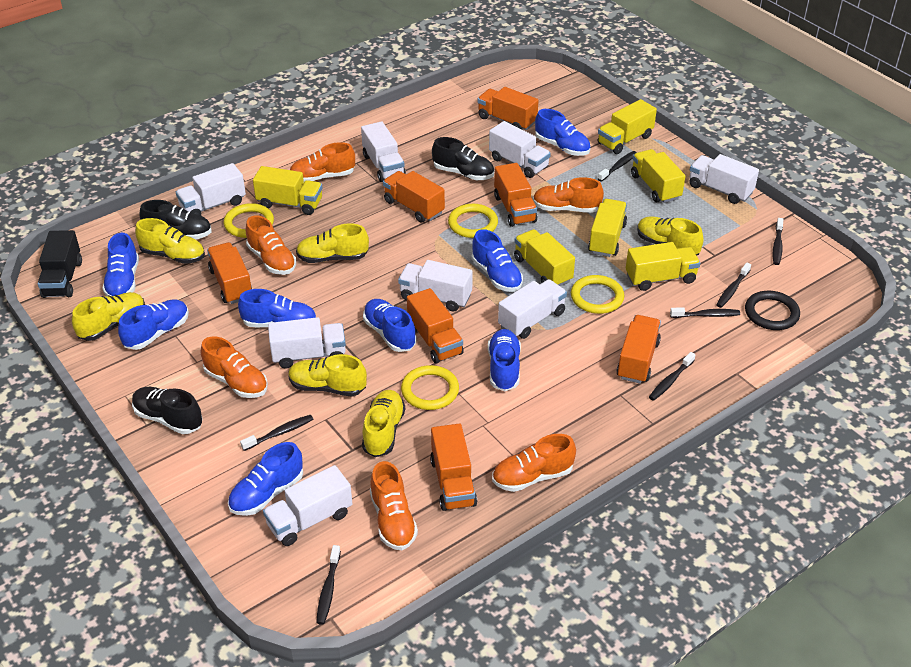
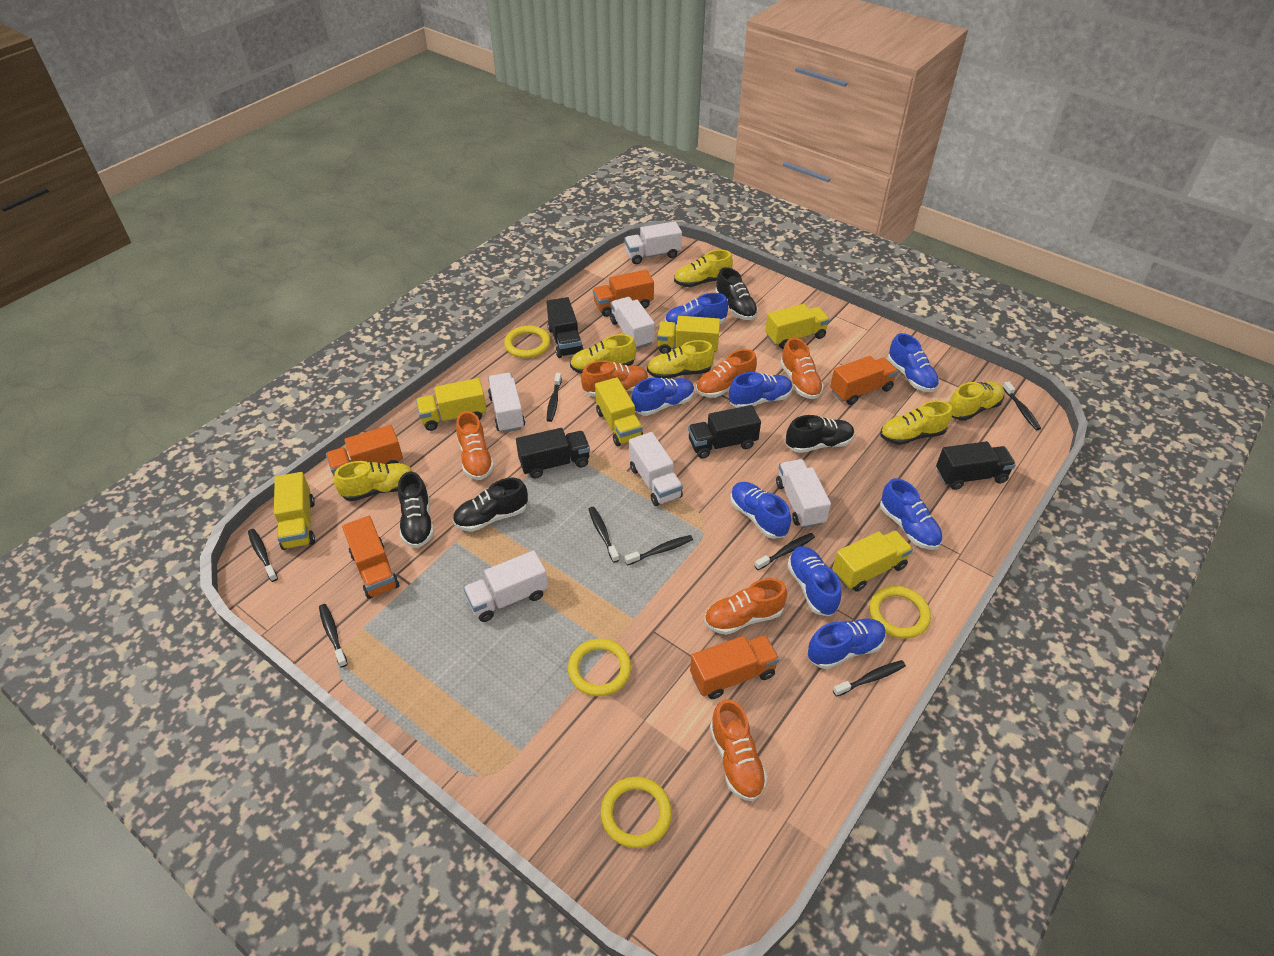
black ring: [745,291,800,330] = 1 -> none = 0
black shoe: [132,387,203,434] [139,200,212,239] [432,137,494,180] = 3 -> [398,472,434,548] [453,478,528,532] [715,267,758,320] [786,415,854,453] = 4
black toothbrush: [240,415,313,451] [316,545,341,625] [598,151,637,182] [649,352,696,401] [670,307,740,318] [716,262,751,308] [773,218,783,265] = 7 -> [248,529,278,582] [319,604,348,668] [547,373,562,422] [589,507,619,563] [625,535,693,566] [754,533,815,570] [833,660,906,697] [1003,381,1041,430] = 8
black truck: [38,230,82,298] = 1 -> [516,428,590,478] [547,297,584,358] [688,405,761,459] [936,441,1016,490] = 4
orange truck: [207,242,252,304] [383,171,445,223] [407,288,464,364] [430,423,477,511] [477,87,539,130] [494,163,537,227] [616,315,661,383] = 7 -> [326,425,403,476] [342,516,399,599] [593,270,654,317] [690,635,779,699] [830,356,898,405] = 5
white truck: [176,163,246,215] [263,465,352,546] [268,317,346,368] [361,121,406,182] [398,260,473,311] [489,121,551,178] [498,279,567,339] [690,154,759,204] = 8 -> [463,550,548,622] [488,373,525,433] [610,297,655,349] [624,221,682,264] [629,432,683,506] [776,459,831,528] = 6

